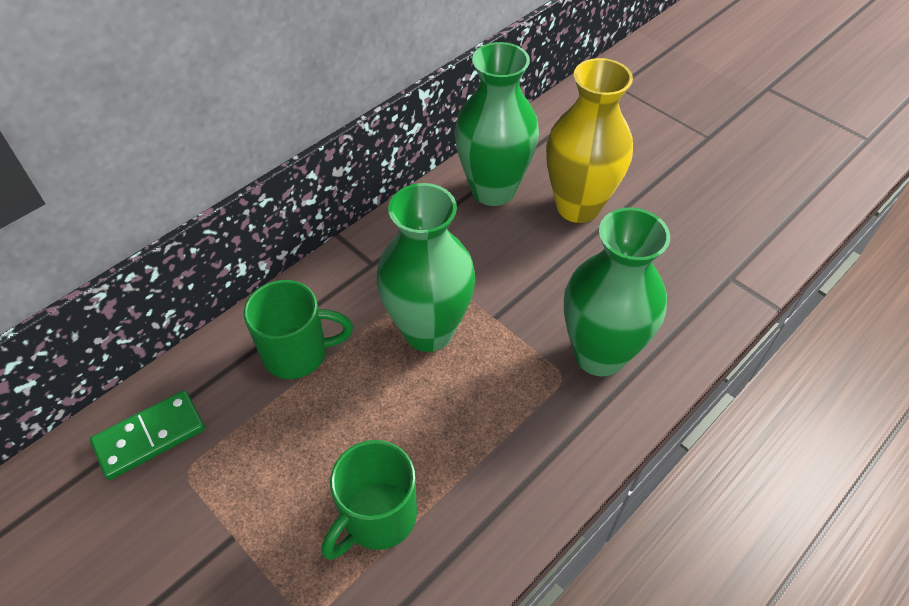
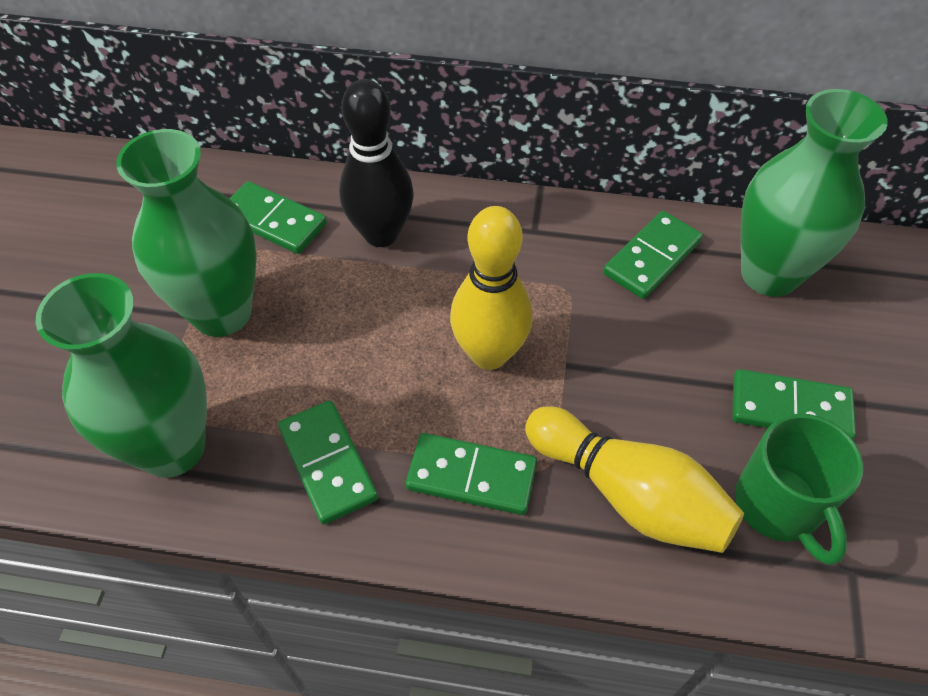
black bowling pin: none = 0 -> [339,79,414,247] = 1
green domino: [90,390,205,480] = 1 -> [229,181,327,254] [278,400,378,525] [406,433,537,515] [603,211,703,299] [732,369,856,440] = 5
green mug: [244,280,353,379] [322,440,417,560] = 2 -> [735,414,863,565] = 1
yellow bowling pin: none = 0 -> [450,206,532,370] [525,406,744,553] = 2
yellow vase: [546,58,633,223] = 1 -> none = 0

